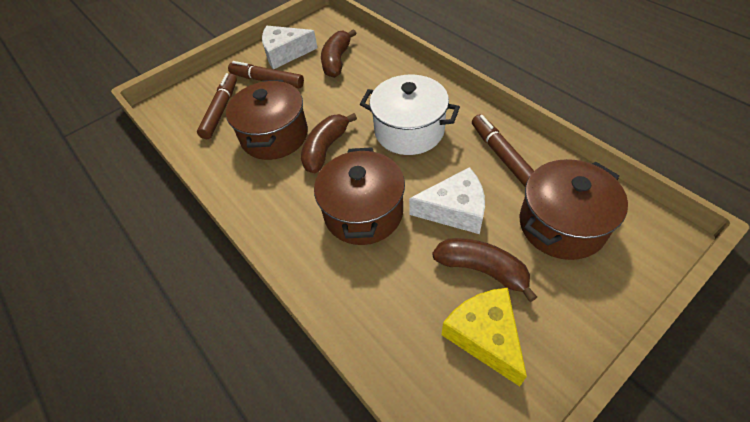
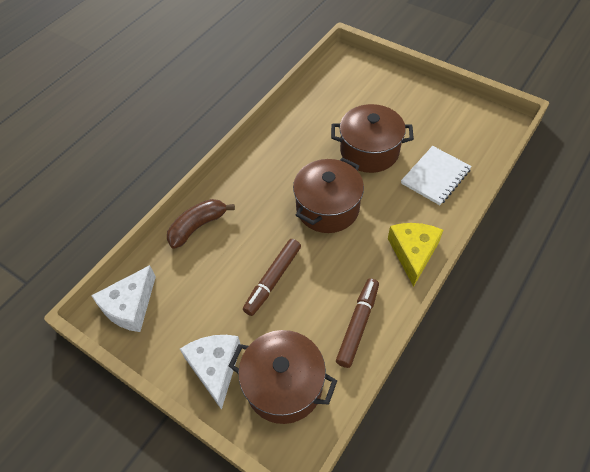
brown banana: [301,113,357,173] [321,29,357,78] [432,238,537,302] = 3 -> [167,199,235,249] = 1
brown marker: [197,73,237,139] [228,61,304,88] [472,114,534,187] = 3 -> [243,239,301,316] [336,278,379,368] = 2
white notebook: none = 0 -> [401,146,472,205] = 1
white pot: [360,75,460,155] = 1 -> none = 0

